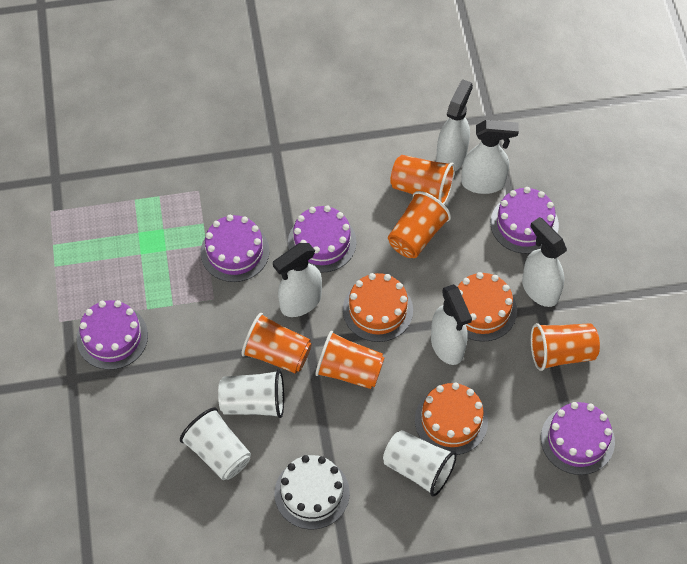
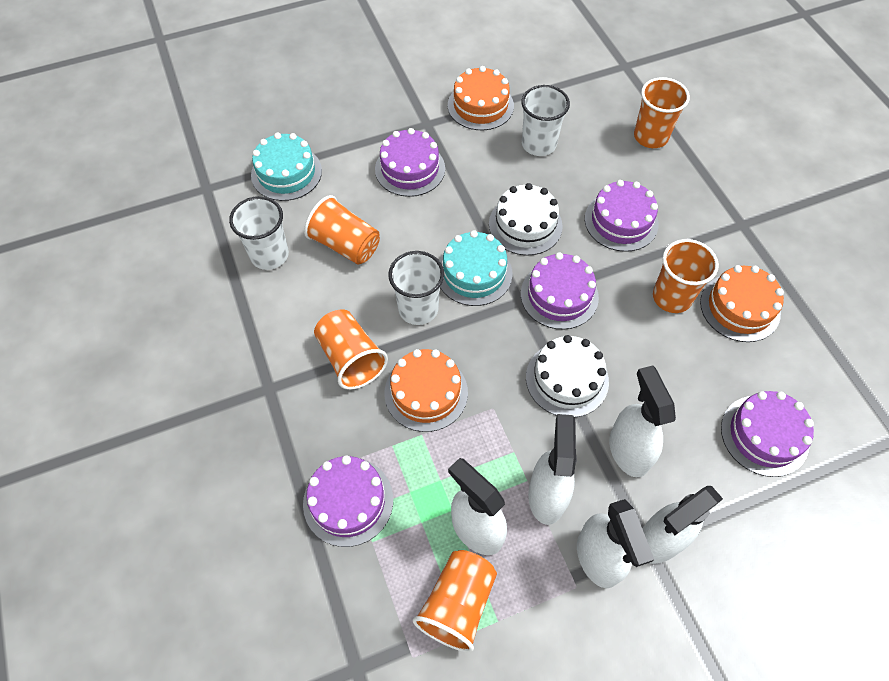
turquoise cake: none = 0 -> [251,133,322,201] [439,230,512,306] = 2
white cake: [275,455,350,529] = 1 -> [489,183,563,256] [526,335,609,418] = 2

